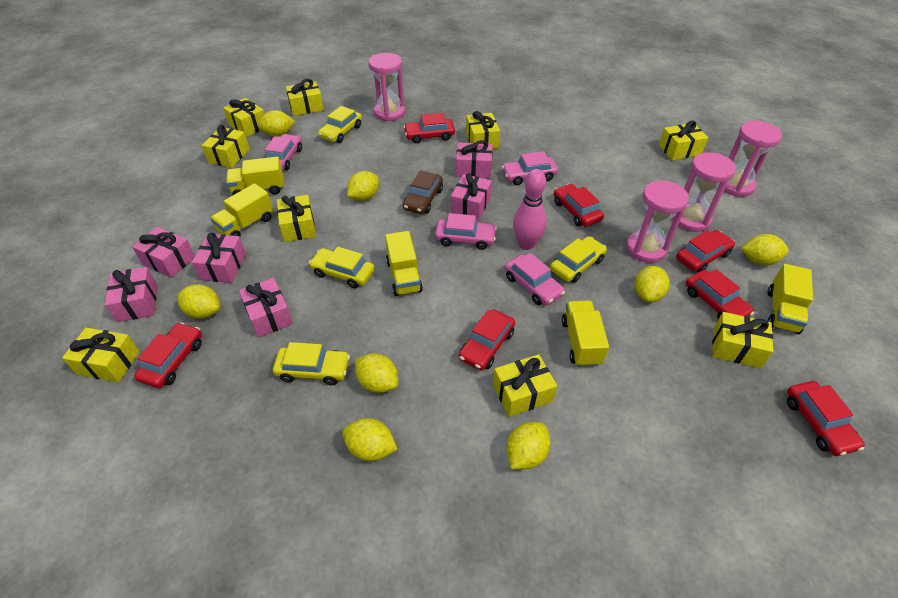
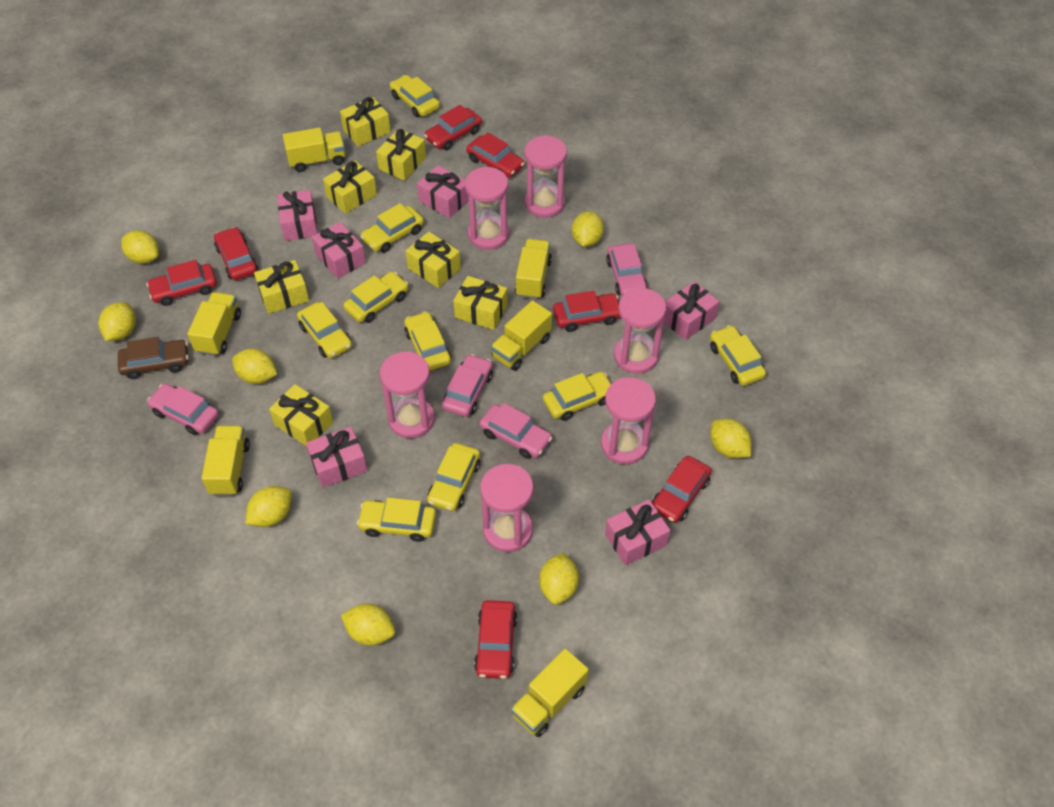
pink bowling pin: [513,169,546,250] = 1 -> none = 0
pink hourglass: [368,53,405,122] [626,180,689,263] [672,152,736,232] [724,121,782,197] = 4 -> [380,351,435,438] [465,166,509,250] [480,464,533,552] [524,135,567,218] [601,377,656,464] [614,288,666,374] = 6
yellow car: [273,342,350,385] [309,247,375,288] [318,106,362,143] [550,236,607,283] = 4 -> [297,302,352,358] [343,271,408,323] [357,498,436,542] [360,203,424,253] [390,75,440,117] [404,311,451,371] [427,443,480,511] [543,372,611,421] [710,325,766,386] = 9
yellow gift: [62,328,140,382] [202,125,250,168] [224,98,265,137] [277,195,316,242] [286,79,324,116] [466,111,500,149] [493,354,557,417] [659,121,708,161] [712,312,773,368] = 9 -> [254,260,309,314] [269,384,333,447] [323,160,377,214] [340,97,391,146] [376,129,426,181] [406,232,461,288] [453,276,508,330] = 7
yellow truck: [210,183,273,236] [226,157,284,195] [385,231,423,296] [562,301,609,367] [767,264,813,334] = 5 -> [187,292,241,356] [202,426,250,496] [283,127,345,172] [491,300,552,371] [511,649,589,737] [515,239,552,299] = 6

